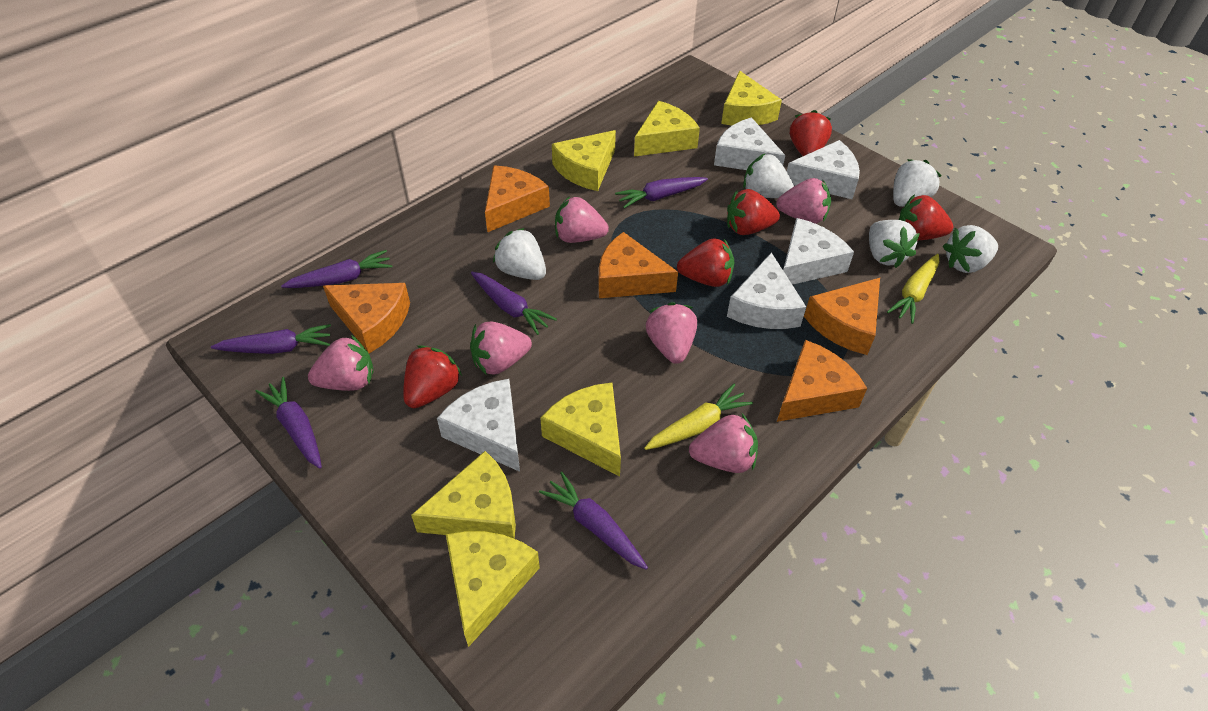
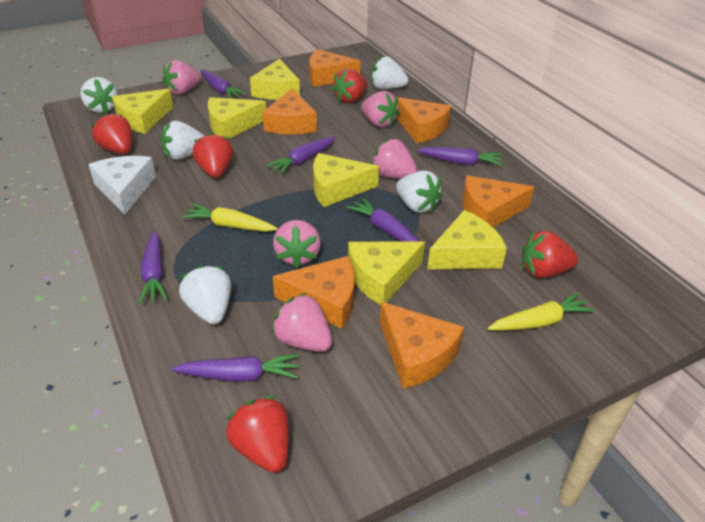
orange cheese: [323,283,410,353] [485,165,550,233] [598,232,678,298] [777,340,867,422] [804,278,880,355] = 5 -> [262,89,317,134] [273,256,355,329] [309,49,360,87] [380,302,464,389] [396,97,451,143] [462,175,534,227] = 6
pink strawberry: [308,335,374,391] [470,321,532,375] [555,196,609,243] [646,302,697,364] [689,414,758,473] [776,178,831,224] = 6 -> [163,60,202,95] [271,293,333,352] [273,220,321,268] [361,91,400,127] [372,139,417,179] = 5
white cheese: [437,379,520,472] [714,117,785,170] [727,252,806,329] [783,218,854,285] [787,140,860,199] = 5 -> [88,156,156,214] = 1

